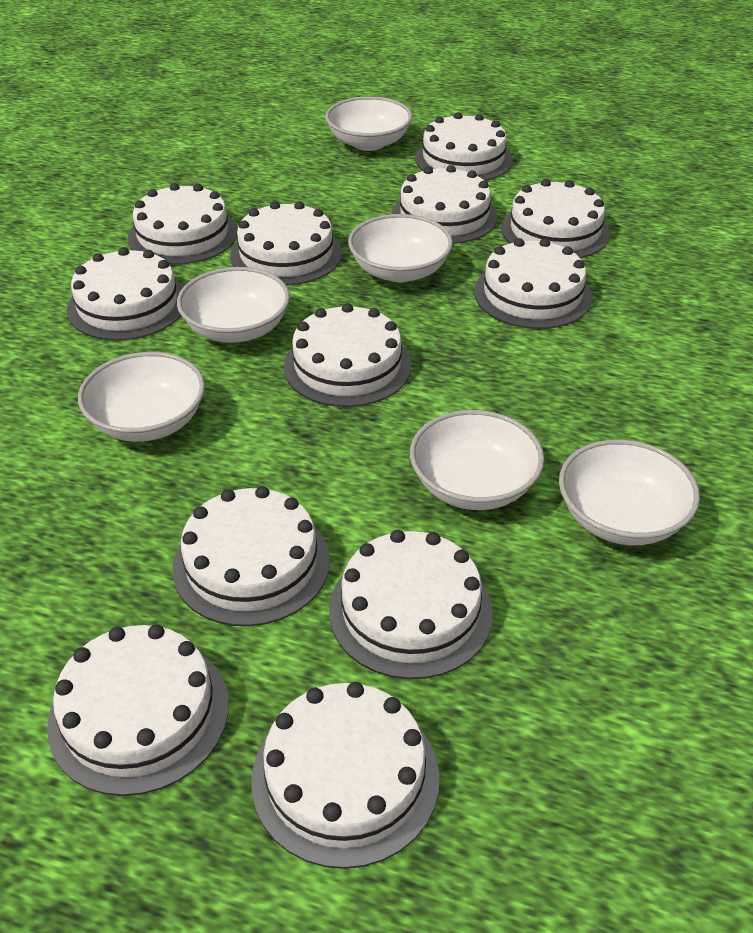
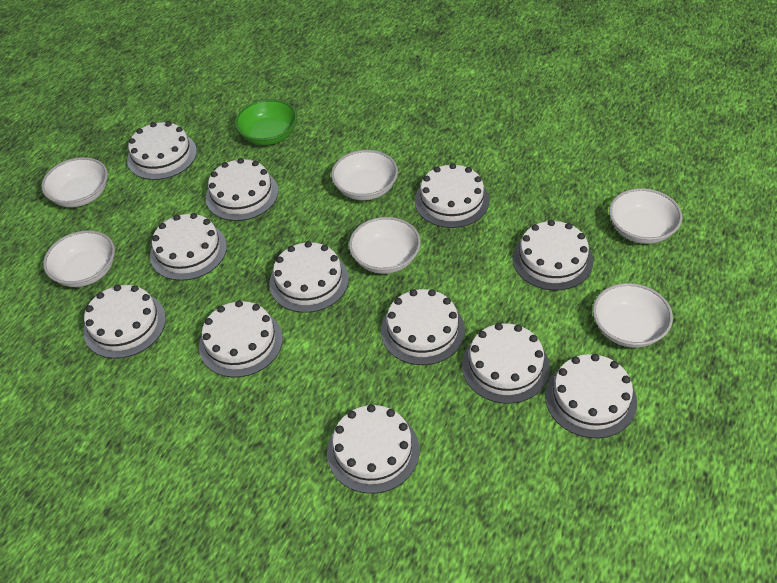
green bowl: none = 0 -> [235,99,297,145] = 1

